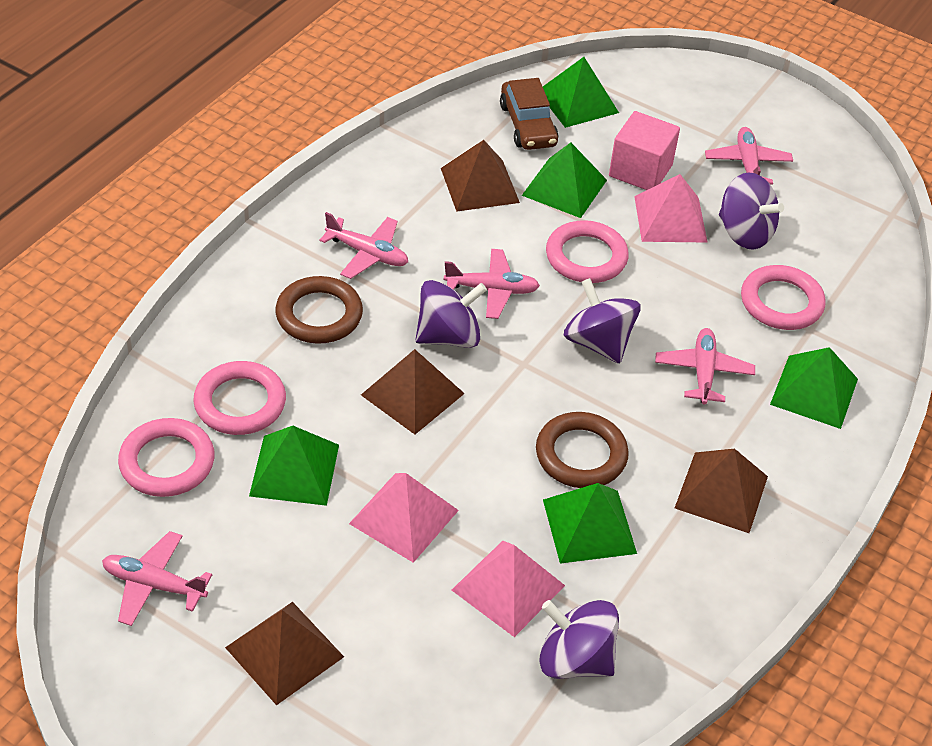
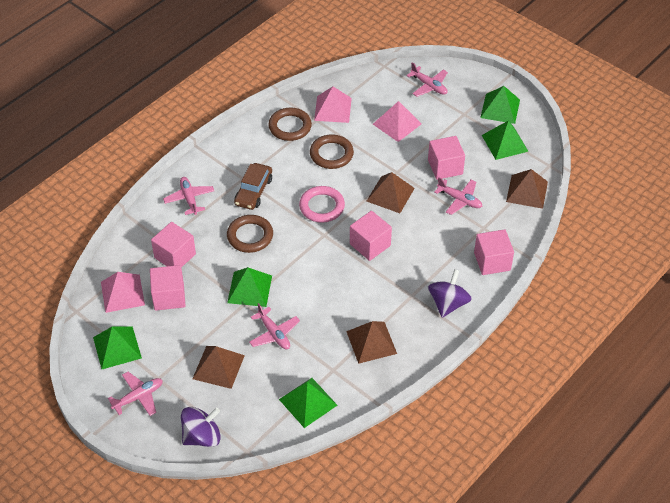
brown ring: [275,276,363,344] [536,412,629,488] = 2 -> [227,215,273,253] [268,108,312,141] [310,135,354,169] = 3
pink cube: [609,111,680,190] = 1 -> [150,265,186,311] [151,222,196,267] [350,211,392,261] [428,136,465,180] [474,229,514,275] = 5
pink ring: [118,418,215,497] [193,361,286,435] [546,220,629,283] [741,265,825,330] = 4 -> [299,186,345,223] = 1
purple spinning top: [416,280,487,348] [540,600,619,679] [564,278,641,364] [719,172,784,250] = 4 -> [181,407,221,447] [428,269,472,318] = 2

